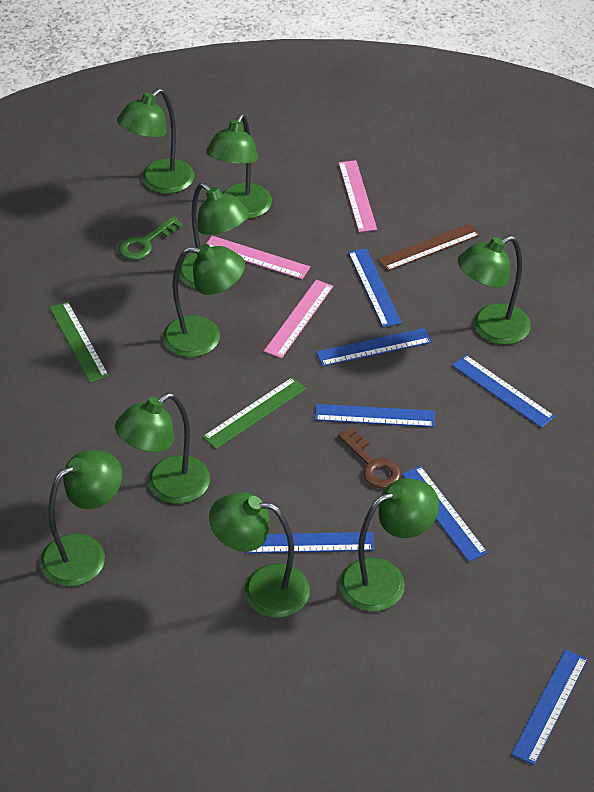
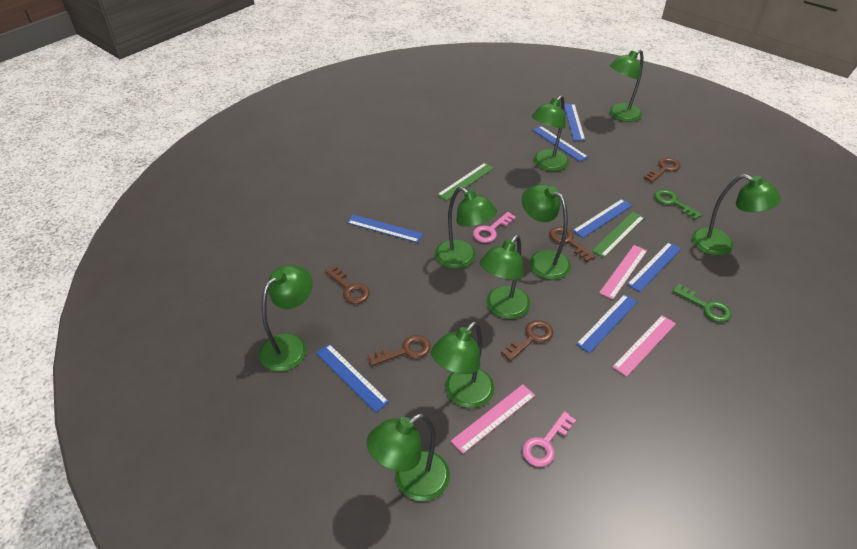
brown key: [338,428,401,488] = 1 -> [325,266,370,304] [368,335,431,366] [501,320,553,361] [549,226,596,262] [644,157,681,183] = 5
brown ruler: [378,224,480,271] = 1 -> none = 0
green key: [119,216,183,260] = 1 -> [654,189,703,220] [672,284,732,322] = 2
pink key: none = 0 -> [473,212,516,243] [522,411,576,467] = 2

